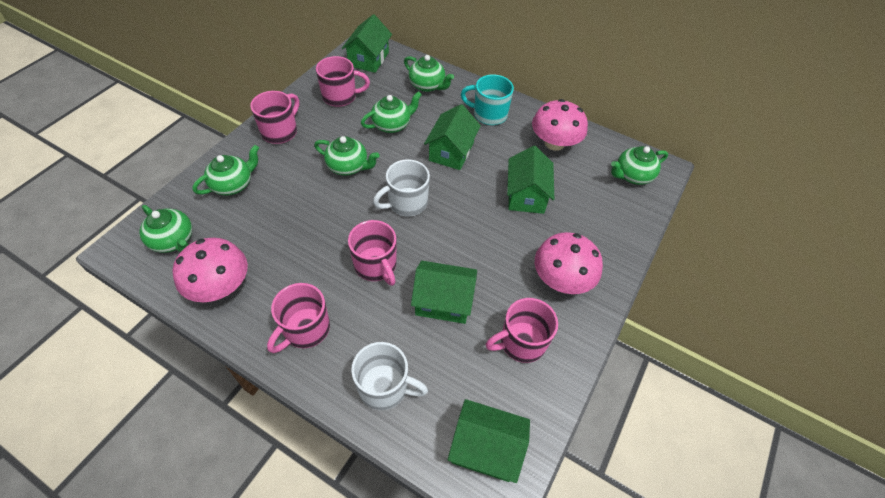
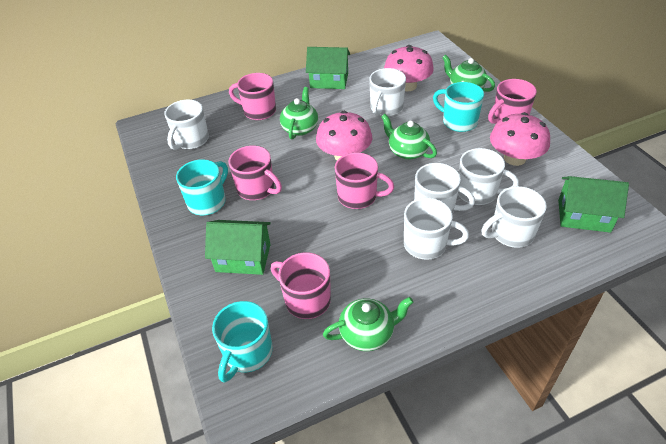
green house: [342,14,392,73] [411,261,477,324] [424,104,481,170] [448,399,530,483] [507,146,554,214] = 5 -> [205,220,271,275] [306,47,350,89] [558,176,629,233] = 3
green teapot: [139,205,192,253] [192,145,259,196] [314,136,380,176] [361,91,422,133] [404,55,454,92] [611,146,668,185] = 6 -> [280,87,318,140] [323,297,413,351] [381,114,437,160] [442,55,495,92] = 4
turquoise mug: [461,75,514,125] = 1 -> [176,159,228,215] [212,301,273,383] [433,82,484,132] = 3
white mug: [351,342,428,410] [373,159,430,217] = 2 -> [164,100,209,150] [369,68,406,116] [404,198,469,260] [414,163,475,214] [458,148,519,205] [481,186,547,248] = 6

